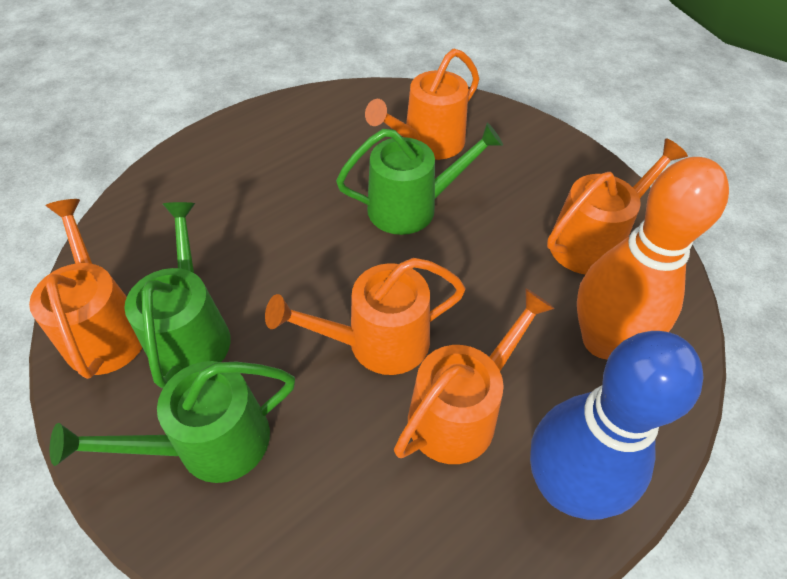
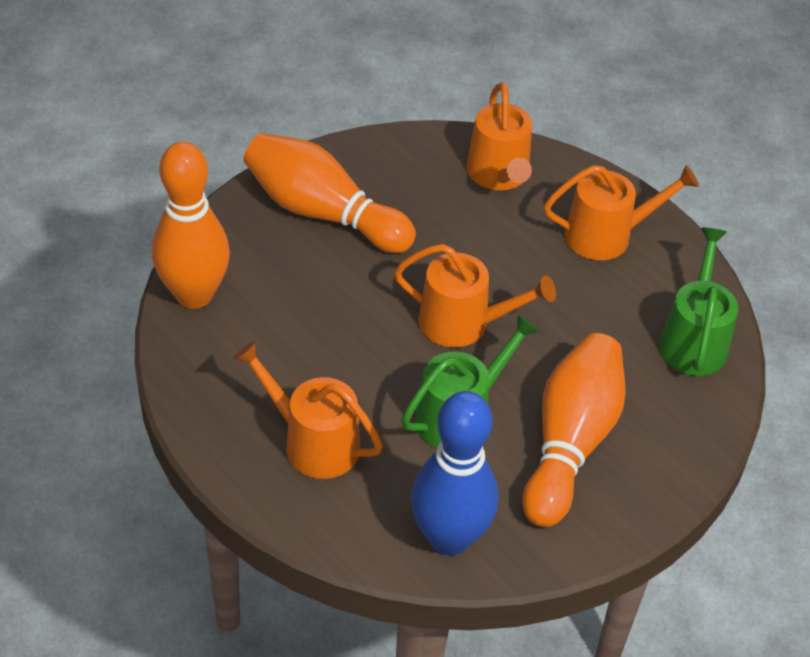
green watering can: [50,361,295,483] [124,202,231,388] [336,123,503,235] = 3 -> [401,314,540,448] [659,227,738,376] = 2
orange bowling pin: [577,157,729,359] = 1 -> [152,142,230,309] [243,133,416,253] [522,333,626,527] = 3
orange watering can: [29,199,142,379] [265,258,466,375] [365,49,479,160] [394,288,555,464] [547,138,688,274] = 5 -> [233,341,383,479] [394,244,556,347] [466,82,532,190] [544,165,699,260] = 4

